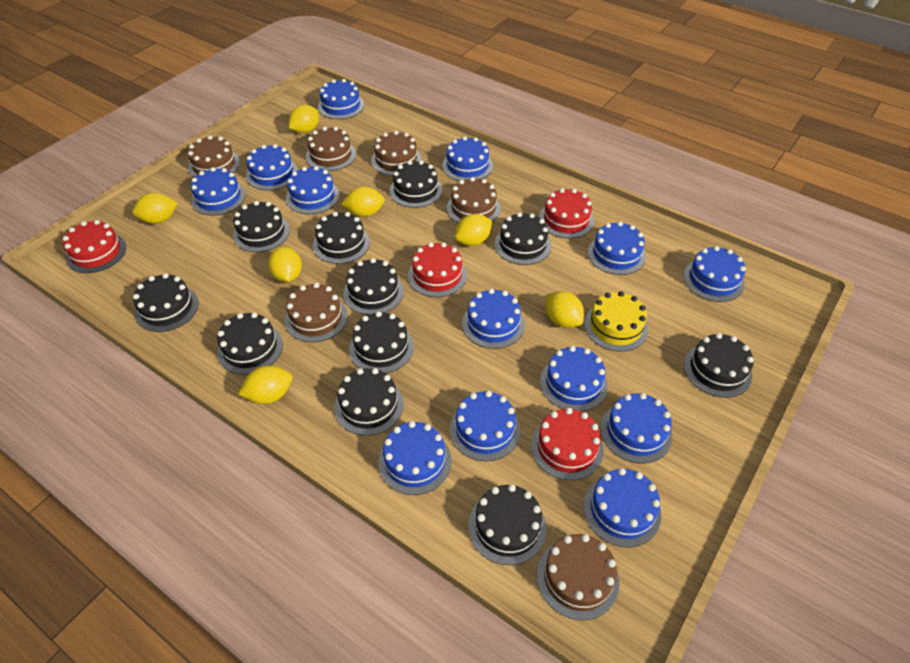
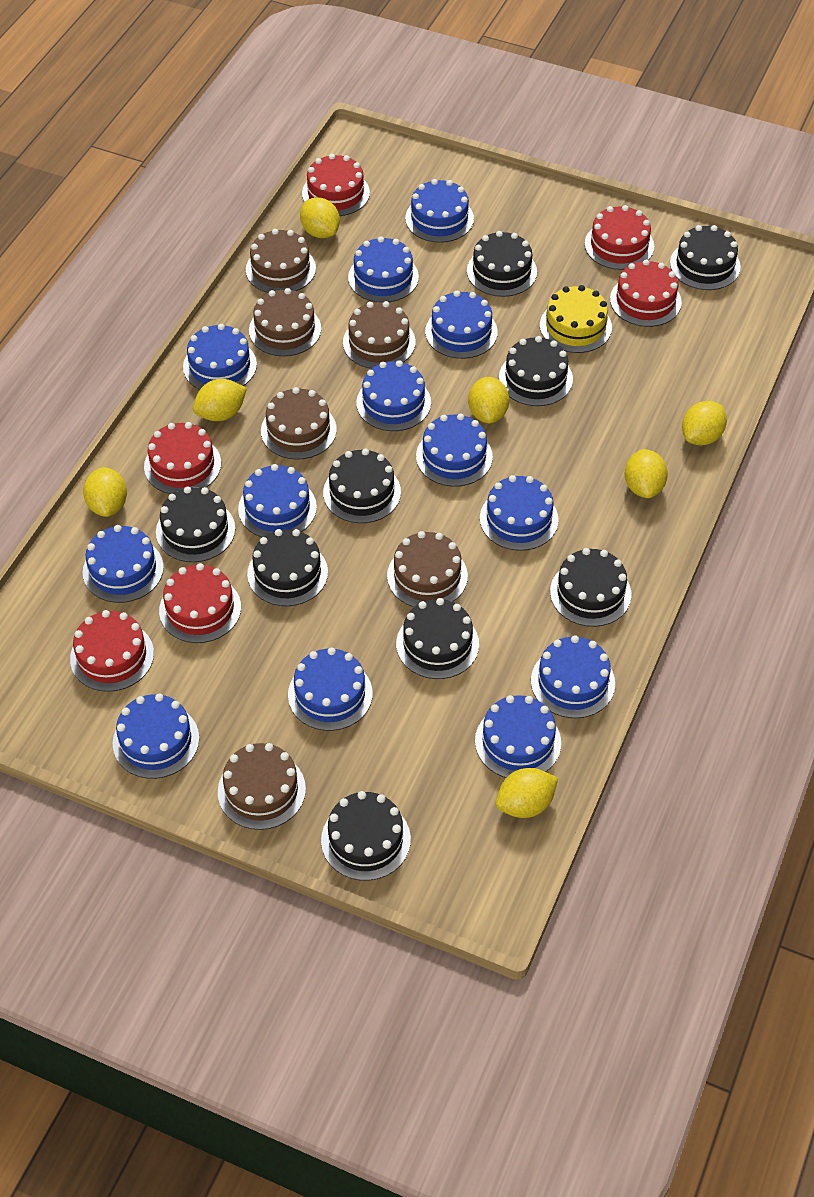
black cake: [133,273,199,332] [217,312,283,375] [233,201,290,252] [313,212,370,264] [334,368,404,436] [343,258,404,315] [349,311,414,373] [390,160,442,208] [468,484,546,565] [495,212,551,265] [684,333,754,398] = 11 -> [156,486,235,562] [247,529,328,606] [321,791,411,881] [323,449,401,523] [396,598,479,679] [467,231,537,297] [499,336,573,406] [550,548,631,627] [670,225,741,290] = 9
red cake: [63,220,126,273] [408,242,467,297] [531,408,604,480] [539,188,594,238] = 4 -> [70,610,154,692] [144,422,221,494] [159,563,241,643] [302,154,370,216] [585,205,654,270] [610,260,682,327] = 6

